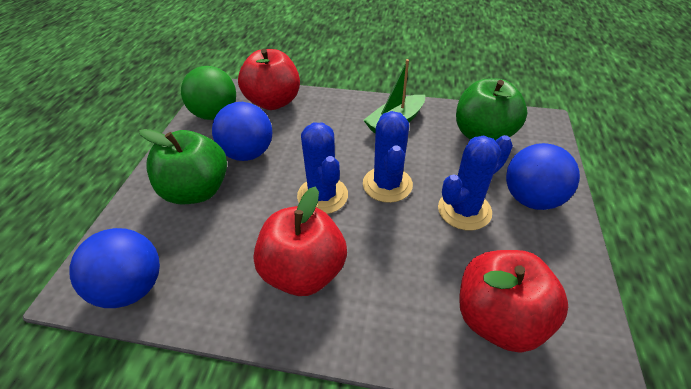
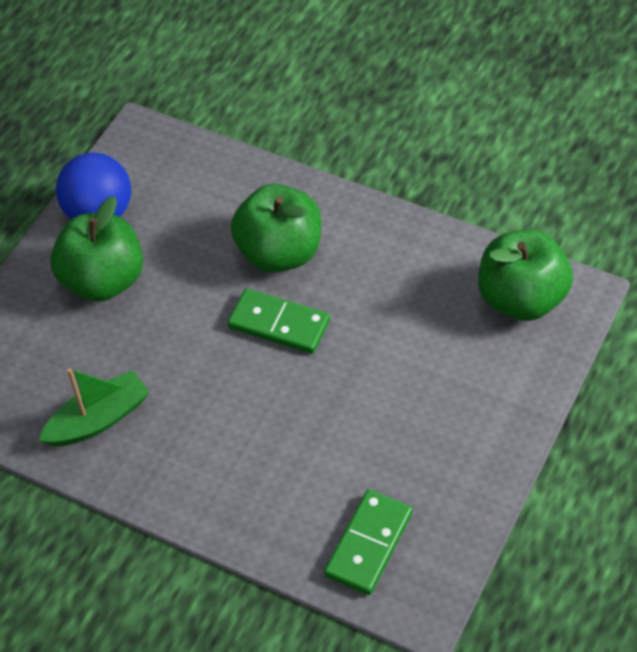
blue ball: [69,228,160,308] [212,102,272,161] [506,143,580,210] = 3 -> [56,153,131,219] = 1
blue cactus: [297,122,348,214] [363,111,413,203] [438,135,513,231] = 3 -> none = 0
green apple: [139,129,227,204] [456,79,527,141] = 2 -> [50,196,143,302] [231,184,321,273] [478,230,573,321] = 3
green ball: [181,66,236,120] = 1 -> none = 0
green domino: none = 0 -> [228,288,330,354] [324,489,413,595] = 2
red apple: [238,49,300,110] [254,187,347,296] [459,250,568,353] = 3 -> none = 0

